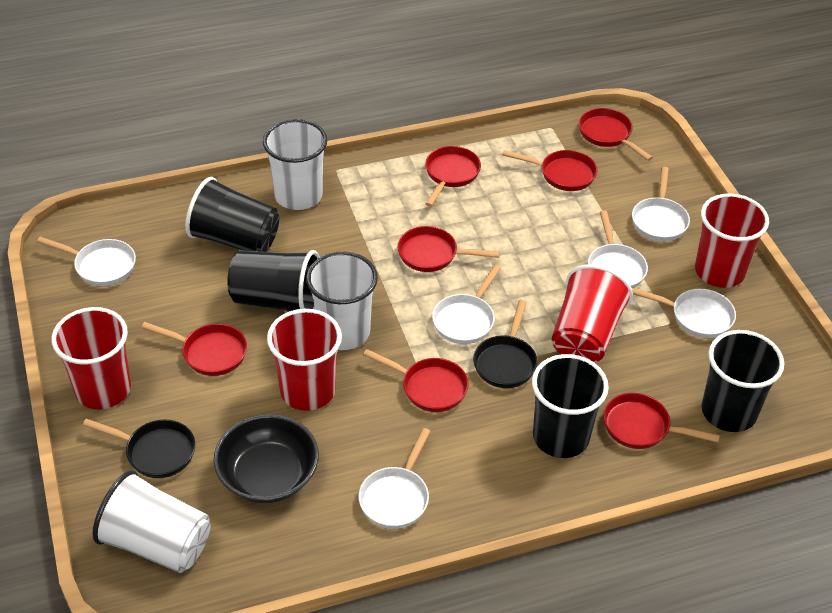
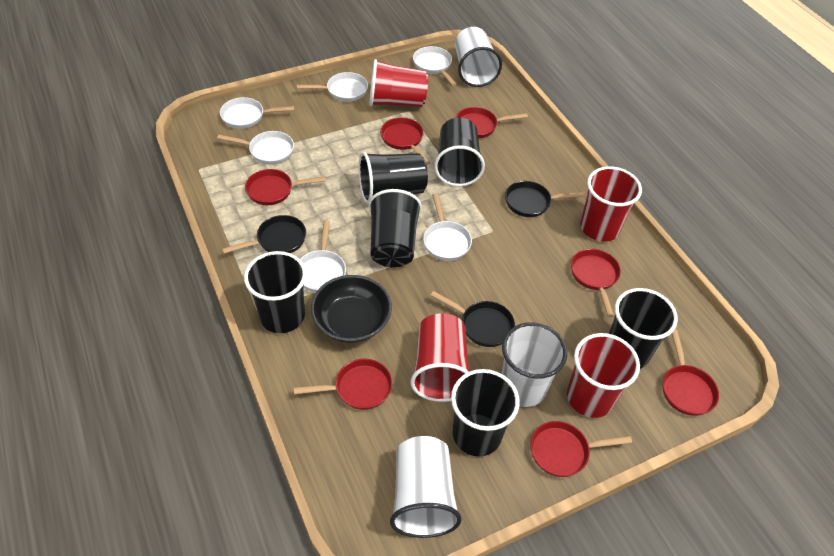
black cup: [185,177,279,252] [227,250,320,311] [532,354,609,458] [701,330,784,432] = 4 -> [244,251,307,333] [359,152,428,204] [369,189,422,268] [434,117,485,186] [451,369,520,456] [609,288,678,369] = 6
black pan: [83,419,195,478] [473,300,538,388] = 2 -> [222,215,306,254] [430,291,515,347] [505,181,585,217] = 3

